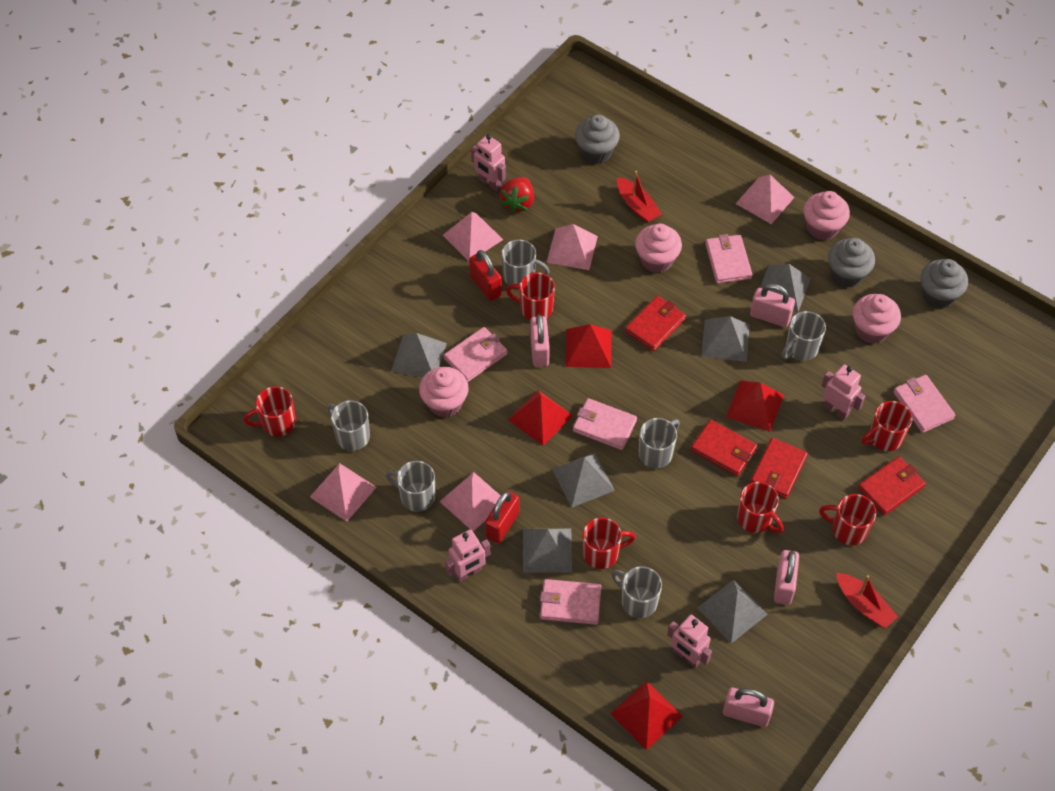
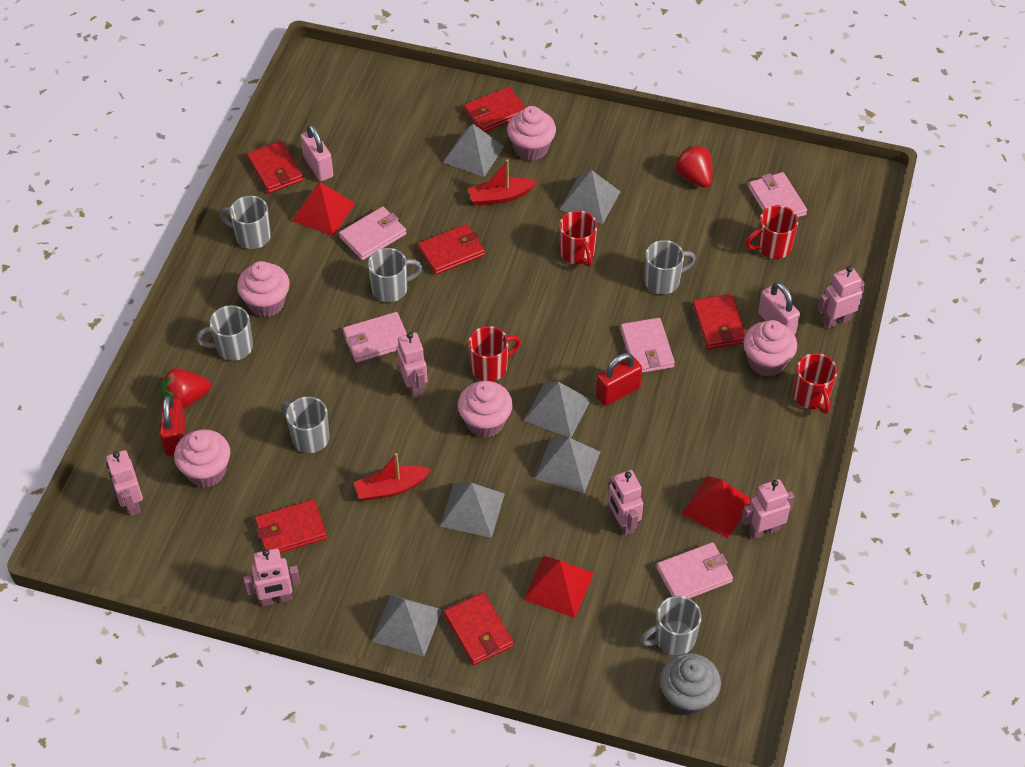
grey cupcake: [575,115,620,164] [828,238,875,287] [920,259,968,309] = 3 -> [660,653,721,716] = 1
pink cupcake: [419,367,469,418] [635,224,682,273] [803,191,850,240] [853,294,901,344] = 4 -> [174,429,230,487] [237,261,290,317] [458,381,513,438] [507,106,556,161] [743,320,797,377] = 5
pink padlock: [530,314,550,367] [723,687,774,727] [750,284,795,327] [774,550,799,605] = 4 -> [301,124,333,181] [758,282,800,335] = 2
pink pyramid: [310,463,376,522] [440,472,501,531] [443,212,503,261] [546,224,598,270] [736,175,794,224] = 5 -> none = 0
pink robot: [445,529,491,582] [471,134,506,191] [667,615,712,668] [822,364,865,420] = 4 -> [106,450,143,516] [243,549,300,606] [397,332,427,398] [608,470,643,536] [742,479,794,539] [817,266,866,329] = 6
red mug: [243,386,296,437] [506,272,555,320] [583,518,636,569] [737,482,784,534] [819,494,876,545] [862,401,912,451] = 6 -> [468,326,521,381] [559,211,598,267] [746,205,798,259] [793,353,838,414] = 4
red pyramid: [508,390,573,446] [566,324,612,368] [610,681,683,750] [726,380,784,432] = 4 -> [292,182,355,236] [524,556,594,618] [681,476,751,538] = 3
red strawberry: [500,177,534,213] = 1 -> [162,368,211,409] [673,145,712,188] = 2
red wallet: [625,296,686,351] [691,420,757,476] [750,438,808,499] [858,456,926,516] = 4 -> [247,141,303,193] [255,499,327,553] [418,224,485,275] [444,592,513,665] [464,87,526,132] [693,294,746,349] = 6

